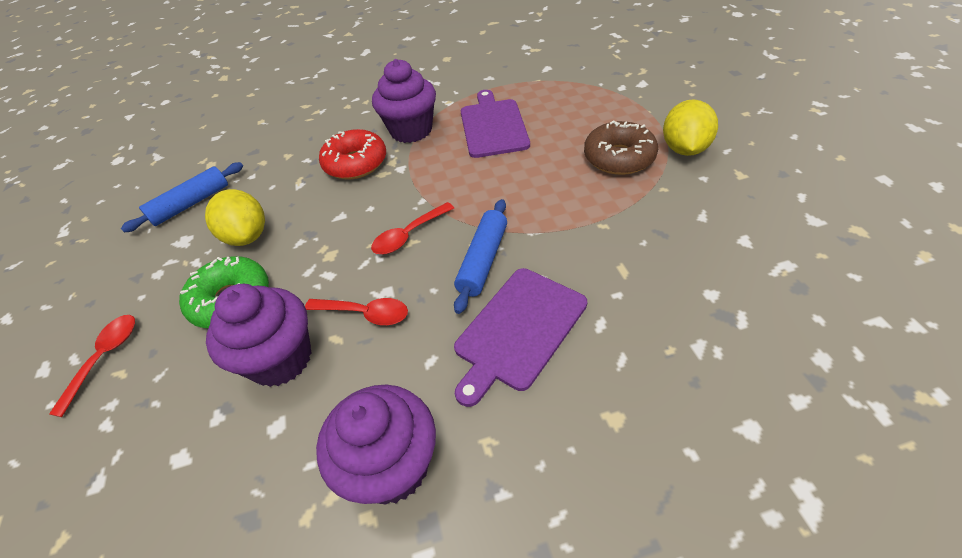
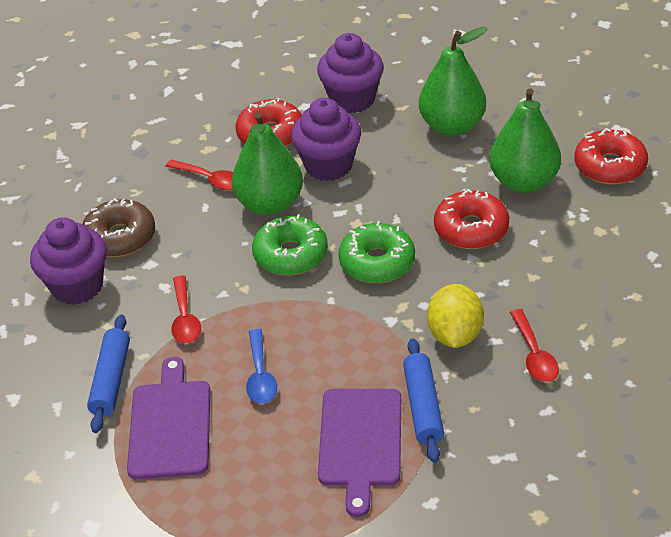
blue spoon: none = 0 -> [246,329,277,404] = 1
green donut: [179,256,269,328] = 1 -> [252,214,328,276] [338,221,415,283] = 2
green pear: none = 0 -> [232,112,303,215] [419,27,487,136] [489,88,561,193] = 3
red donut: [319,129,386,179] = 1 -> [236,98,302,147] [434,189,509,249] [575,128,648,185] = 3
yellow lemon: [205,189,265,246] [663,99,718,156] = 2 -> [427,284,484,348] = 1

